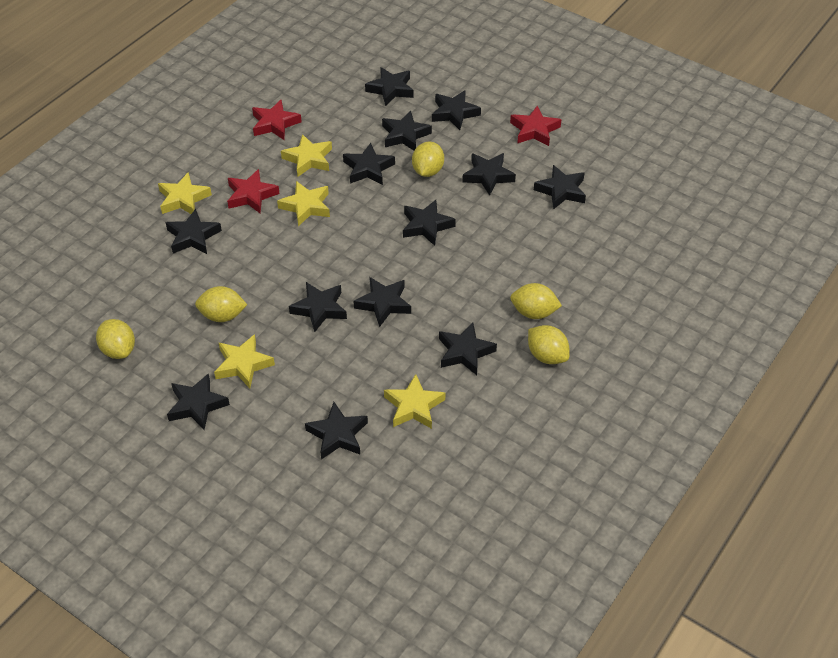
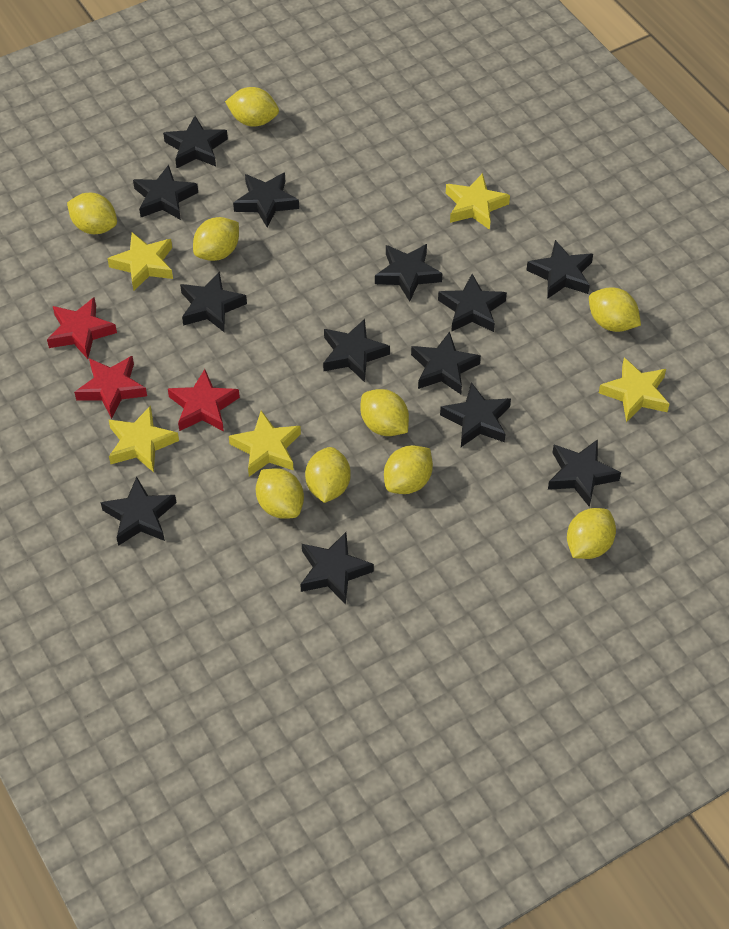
yellow lemon: [96,319,135,359] [195,286,247,322] [412,142,444,177] [510,283,562,319] [528,325,570,364] = 5 -> [67,193,117,234] [193,217,239,261] [225,87,279,127] [256,468,304,519] [305,447,351,503] [361,389,409,436] [384,445,433,494] [567,508,616,559] [589,287,641,332] = 9

